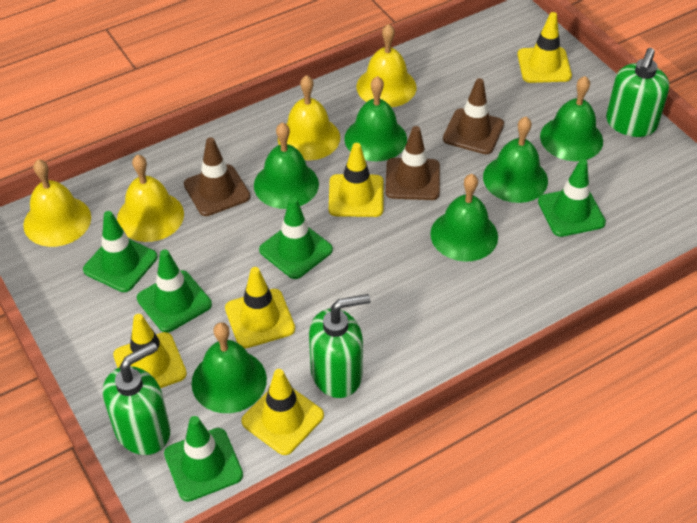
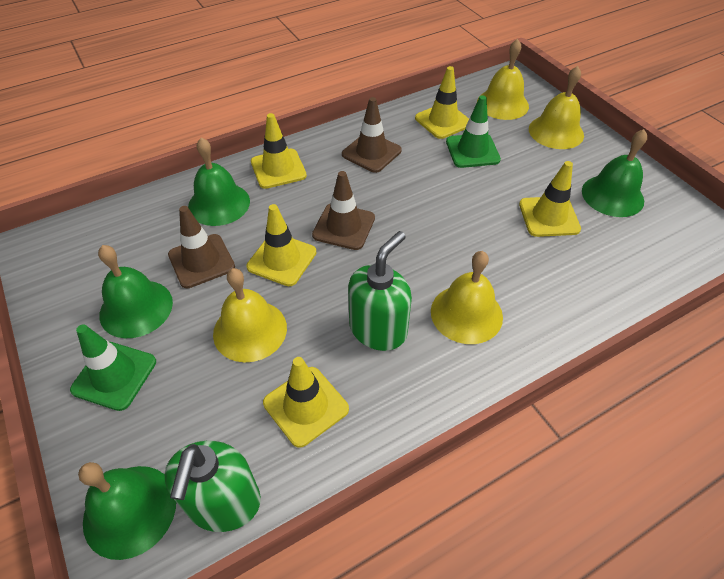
green bell: [191,322,267,413] [254,122,319,209] [344,76,407,161] [430,174,498,261] [483,117,548,203] [540,76,603,161] = 6 -> [78,462,176,560] [98,245,173,338] [188,138,250,226] [582,129,647,217] = 4
green soap dispenser: [103,342,170,455] [309,294,370,398] [606,48,669,137] = 3 -> [164,441,261,532] [348,231,412,351] = 2
green traffic cone: [83,211,157,292] [137,250,212,333] [164,416,243,502] [259,197,333,279] [538,159,606,237] = 5 -> [70,324,156,411] [446,95,501,168] = 2

